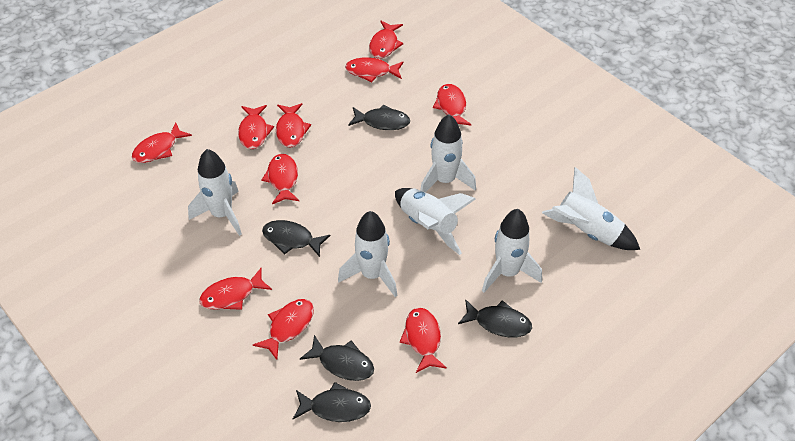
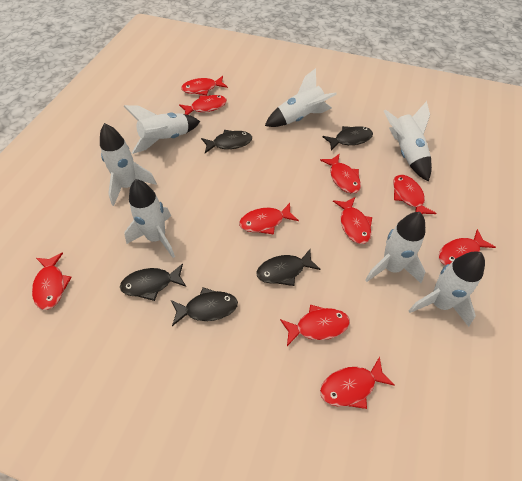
white rocket: [188,149,242,236] [338,211,397,297] [395,188,476,255] [420,114,476,192] [482,209,542,293] [542,167,640,250] = 6 -> [100,123,157,206] [123,105,200,154] [124,179,175,258] [265,68,337,127] [365,212,425,283] [384,101,432,181] [408,251,485,327] = 7

